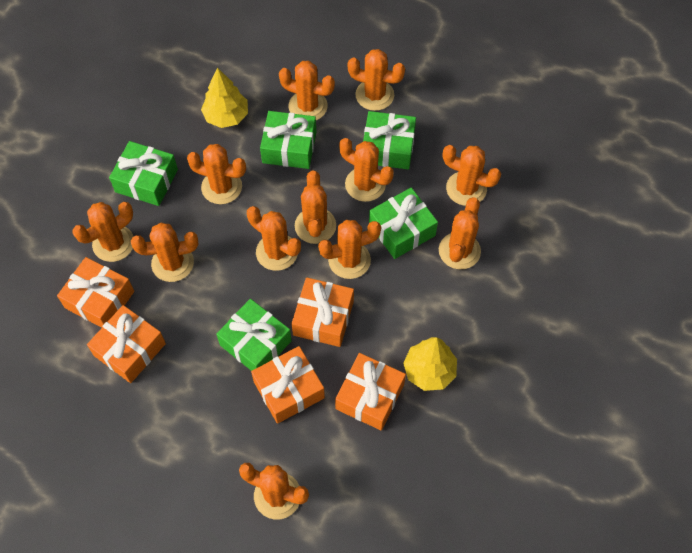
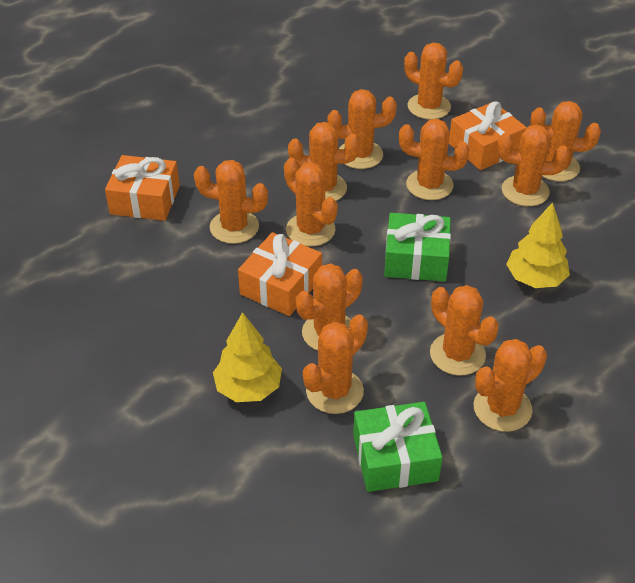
green gift: [109,141,178,206] [216,299,292,371] [260,111,316,169] [363,111,416,169] [369,188,438,259] = 5 -> [353,402,443,492] [384,213,451,282] = 2
orange gift: [57,257,134,328] [87,305,166,383] [251,346,325,424] [291,277,354,347] [335,353,406,431] = 5 -> [105,155,180,221] [238,232,322,316] [449,101,527,170] = 3

